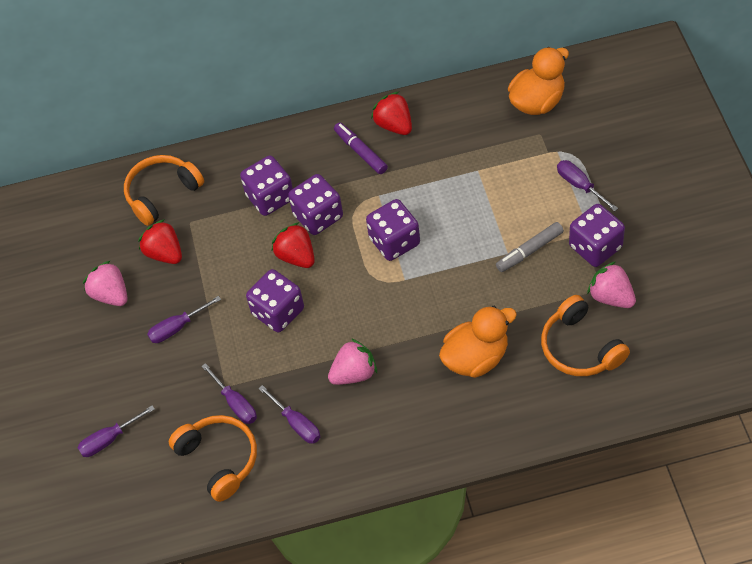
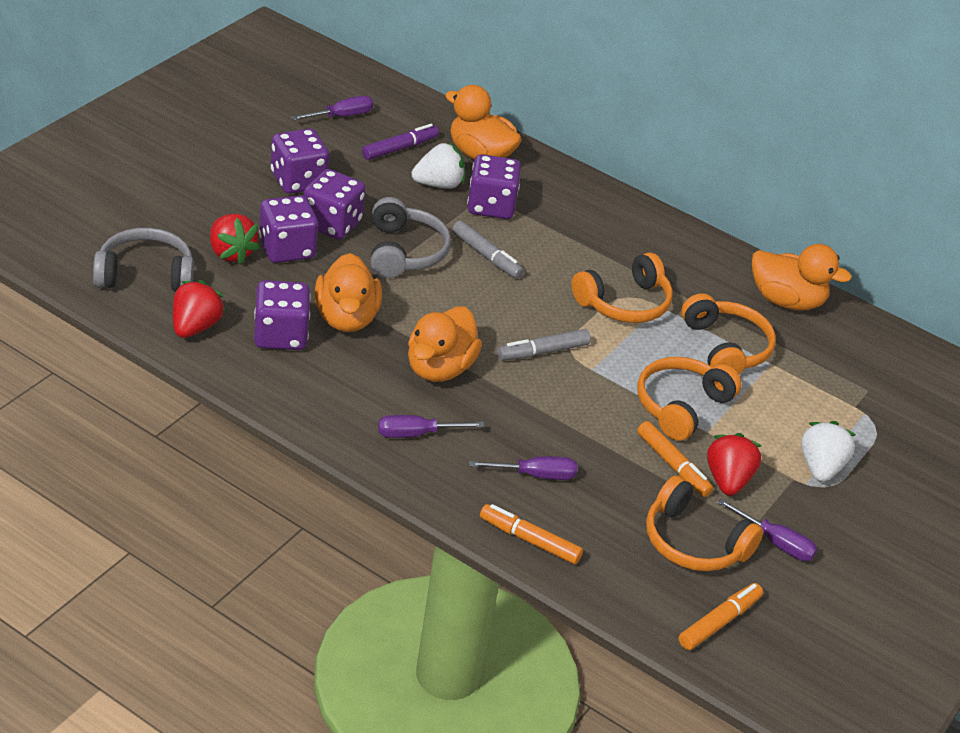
grey headphones: none = 0 -> [93,228,194,292] [370,197,451,278] = 2
grey marker: [496,222,564,272] = 1 -> [452,221,524,279] [498,329,591,361] = 2
orange duck: [439,306,517,378] [508,47,569,115] = 2 -> [315,253,382,332] [408,307,482,382] [445,85,522,160] [752,244,852,311] = 4
orange headphones: [124,155,204,226] [169,415,257,502] [541,295,630,376] = 3 -> [571,253,673,323] [637,357,742,441] [646,475,763,571] [681,293,776,375] = 4
orange marker: none = 0 -> [480,504,583,564] [637,421,713,497] [679,583,763,650] = 3
pink strawberry: [83,261,127,306] [328,338,377,385] [587,261,636,308] = 3 -> none = 0
purple screwdriver: [77,406,155,457] [147,296,221,343] [201,363,257,424] [258,385,320,444] [557,160,618,212] = 5 -> [291,96,373,120] [378,415,484,438] [469,456,577,480] [717,499,817,561] = 4
white strawberry: none = 0 -> [411,142,465,189] [801,421,856,482] = 2

